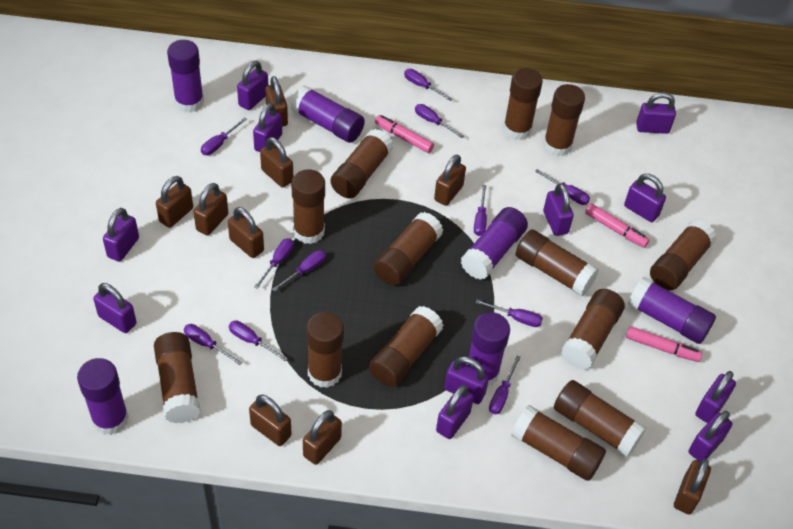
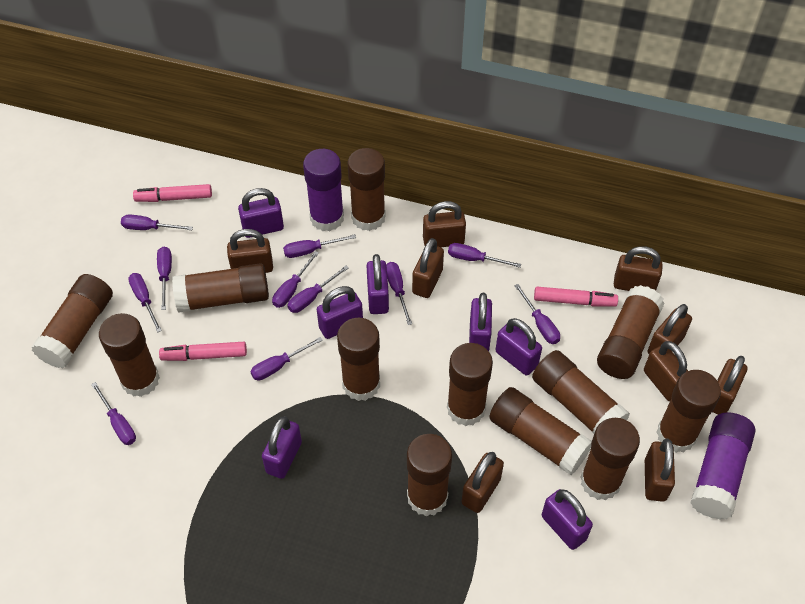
brown glue stick: [154,332,201,423] [291,169,325,244] [307,312,344,388] [331,129,393,198] [369,306,444,387] [374,212,443,286] [503,68,543,140] [511,405,606,481] [516,230,599,296] [543,84,585,156] [554,380,646,457] [561,289,625,370] [650,220,716,290] = 13 -> [32,274,113,368] [99,313,160,397] [172,263,269,313] [337,318,380,401] [347,148,386,231] [407,434,452,516] [447,343,493,426] [489,387,592,475] [532,350,630,434] [580,418,640,500] [597,285,665,379] [656,370,721,453] = 12
purple glue stick: [77,358,129,435] [167,40,204,113] [290,85,365,143] [461,207,528,280] [466,312,510,387] [628,277,716,344] = 6 -> [303,149,344,231] [691,412,755,519] = 2
purple padlock: [93,283,137,333] [103,208,139,262] [237,61,268,110] [253,103,282,152] [436,385,474,439] [444,356,489,404] [543,183,574,236] [624,174,666,222] [636,92,676,134] [689,411,733,462] [695,371,736,423] = 11 -> [238,188,284,238] [262,416,302,479] [317,286,363,339] [366,254,389,314] [469,293,492,351] [496,318,542,375] [542,489,593,550] = 7

